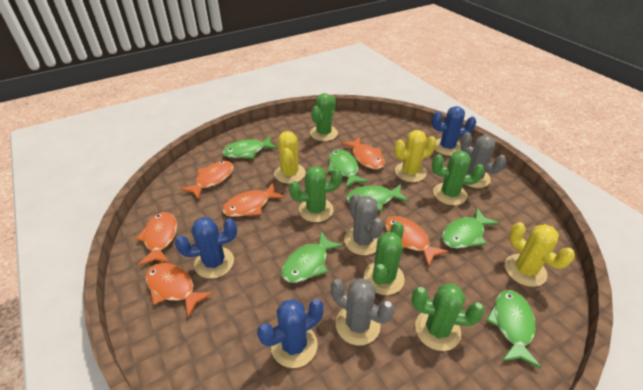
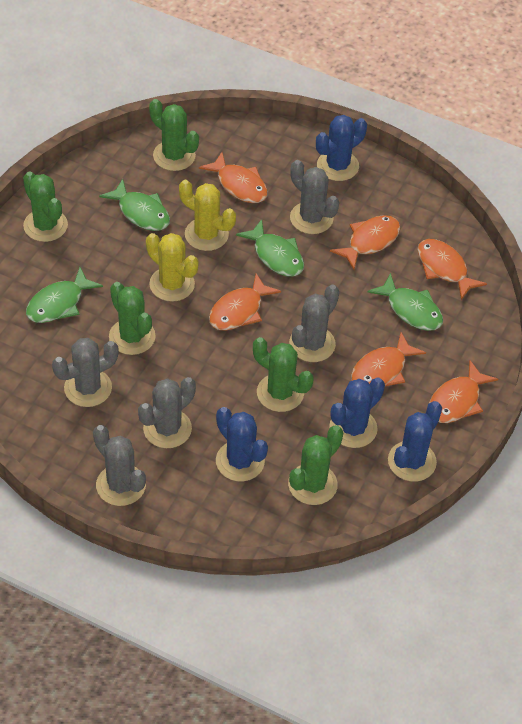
blue cactus: [175,217,237,279] [257,299,323,368] [432,106,476,156] = 3 -> [216,407,268,481] [316,115,367,181] [329,377,385,448] [388,401,442,482] = 4
green fish: [222,136,277,159] [281,231,343,283] [327,150,368,188] [346,184,409,211] [442,208,499,249] [486,290,542,368] = 6 -> [26,267,103,323] [99,179,170,231] [236,219,304,277] [367,273,443,331] = 4
grey cactus: [331,278,395,346] [344,194,384,255] [460,132,506,188] = 3 -> [52,338,118,407] [93,425,146,506] [138,377,196,448] [289,285,339,362] [290,160,339,234] = 5
yellow cactus: [274,131,306,184] [394,130,436,182] [505,222,575,287] = 3 -> [146,233,199,302] [179,180,236,251] = 2

